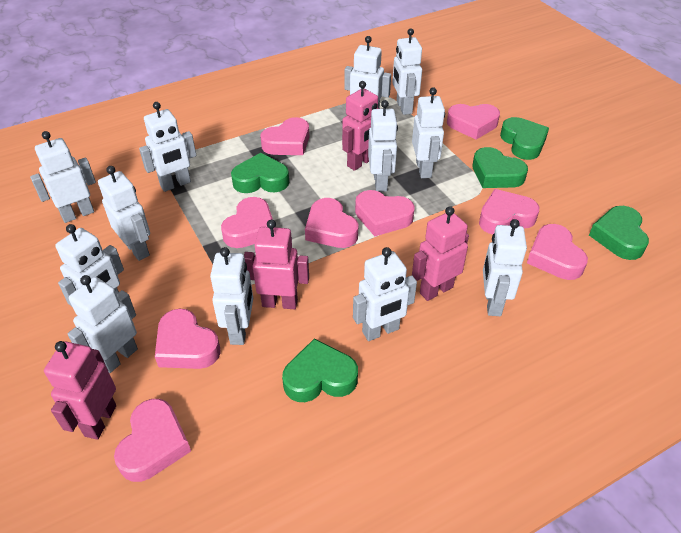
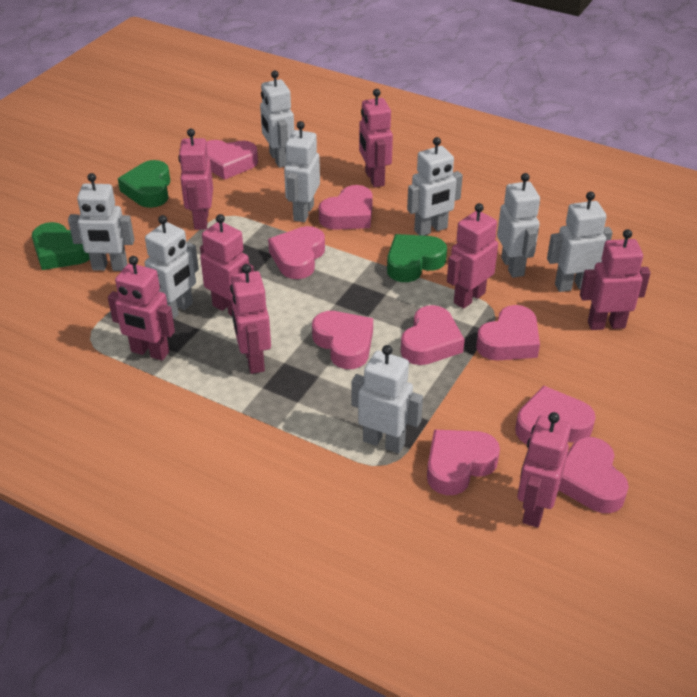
green heart: [231,153,289,193] [282,339,358,402] [473,147,528,188] [500,117,549,160] [589,206,649,260] = 5 -> [32,222,90,270] [118,160,170,208] [387,234,447,282] = 3
pink robot: [44,341,116,440] [244,220,309,309] [342,81,379,171] [412,206,469,301] = 4 -> [108,256,175,361] [178,129,213,230] [200,214,254,316] [230,264,271,374] [359,89,393,187] [447,203,498,309] [517,412,571,528] [580,229,651,330] = 8
white robot: [30,131,96,223] [55,224,124,306] [67,275,138,373] [98,166,150,261] [139,102,197,192] [210,247,253,345] [344,36,391,109] [353,247,417,341] [368,100,398,192] [392,29,422,115] [412,87,445,178] [483,219,527,316] = 12 -> [68,173,134,271] [145,215,199,319] [260,71,294,168] [284,121,320,222] [352,345,423,454] [407,137,463,236] [497,173,540,278] [547,192,613,292] = 8

